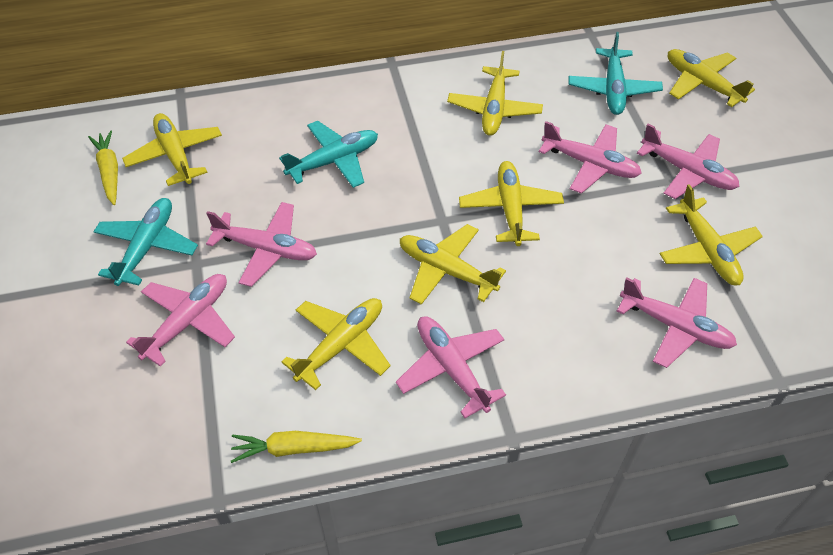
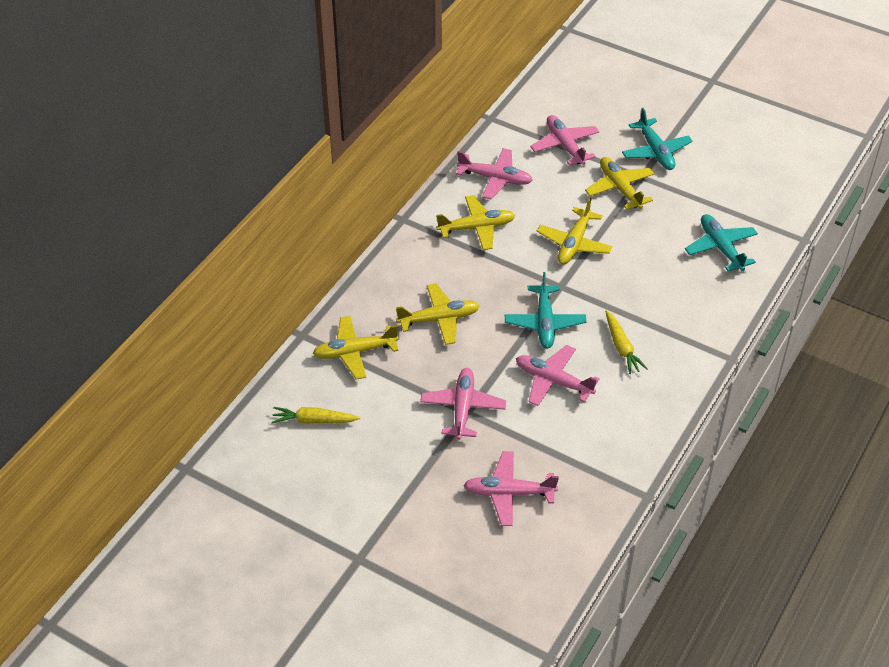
pink plane: [126,274,235,367] [206,202,317,287] [396,316,506,418] [539,121,642,194] [617,277,737,368] [637,124,740,199] = 6 -> [420,368,506,440] [456,148,532,199] [463,451,559,526] [516,345,599,406] [530,115,599,166] = 5
yellow plane: [122,113,222,186] [281,298,391,390] [400,224,506,305] [447,51,543,136] [459,161,564,246] [660,184,763,286] [668,49,755,107] = 7 -> [313,316,399,380] [396,284,479,345] [436,195,515,250] [537,198,613,264] [585,157,655,210] = 5

